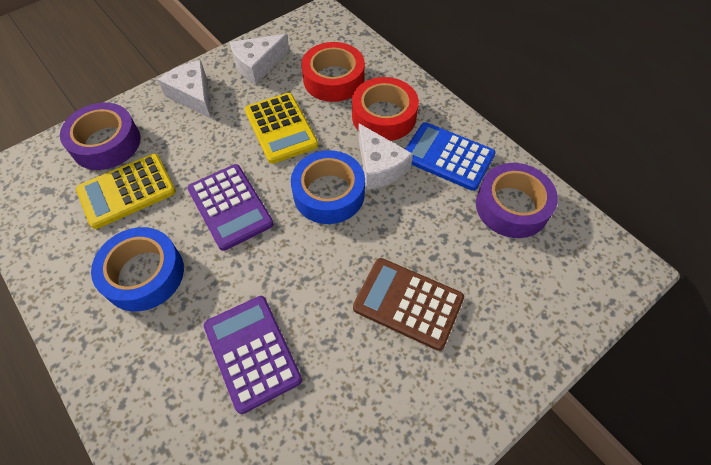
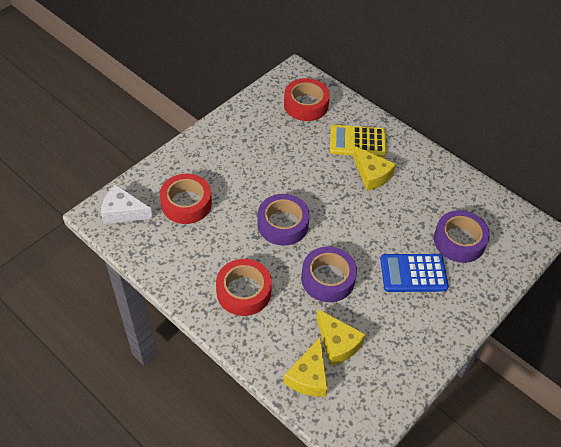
blue tape: [91,227,184,311] [291,150,365,224] = 2 -> none = 0
brown calculator: [353,258,464,351] = 1 -> none = 0
purple calculator: [187,164,274,251] [204,296,302,414] = 2 -> none = 0
purple tape: [60,103,141,170] [476,163,558,238] = 2 -> [258,194,310,246] [301,247,357,302] [434,210,490,263] = 3
red tape: [301,42,365,102] [352,77,419,141] = 2 -> [160,174,212,224] [216,259,272,316] [284,78,330,121] = 3
white cheese: [158,60,211,119] [230,34,289,84] [359,124,413,190] = 3 -> [101,184,153,224] = 1
yellow calculator: [76,154,176,229] [245,93,318,164] = 2 -> [330,125,386,157] = 1
yellow cheese: none = 0 -> [284,337,328,397] [316,309,366,366] [353,146,396,191] = 3

